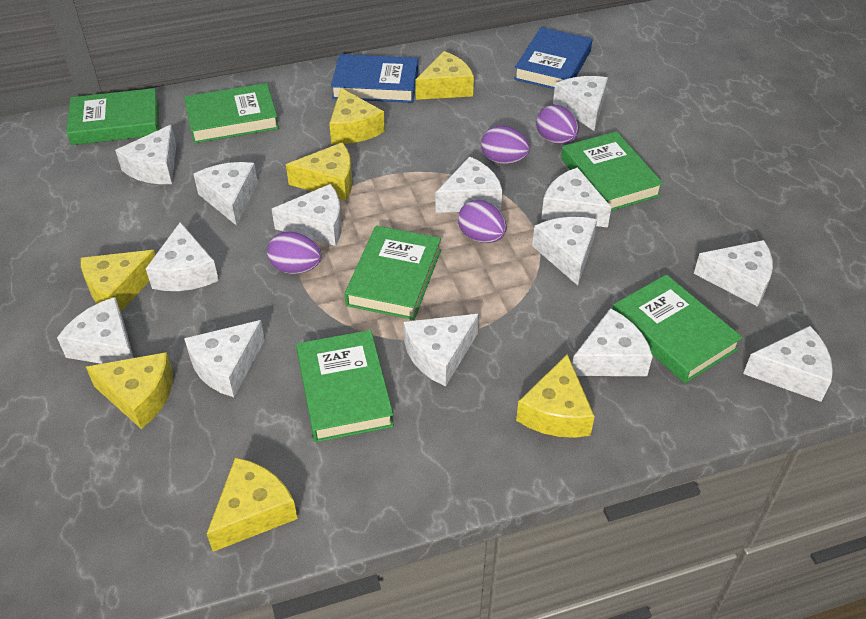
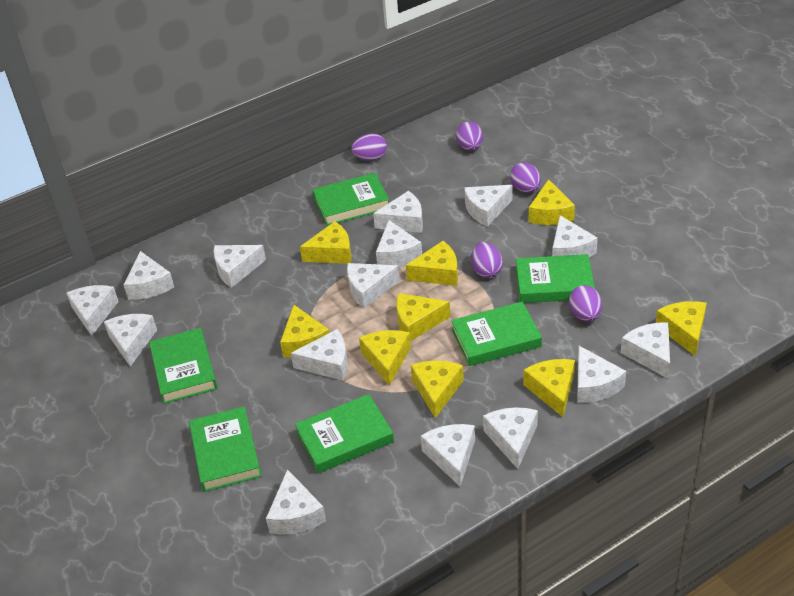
blue book: [331,54,418,103] [514,27,592,89] = 2 -> none = 0
purple egg: [267,232,322,274] [458,200,507,243] [481,126,530,164] [536,105,579,144] = 4 -> [351,133,387,161] [456,121,483,151] [471,242,503,278] [510,162,541,193] [569,285,602,322] = 5
white cheese: [57,297,134,364] [115,125,176,184] [146,222,219,291] [184,320,265,397] [194,162,258,226] [272,184,342,246] [404,314,479,386] [435,156,502,213] [532,217,597,285] [541,167,611,228] [553,76,608,131] [572,308,653,376] [694,240,773,307] [743,326,833,402] = 14 -> [66,285,119,336] [104,314,157,367] [124,251,174,299] [213,245,266,288] [266,469,326,535] [291,329,348,381] [347,263,400,308] [373,191,423,233] [376,220,422,266] [421,424,475,486] [464,185,513,227] [483,407,538,469] [552,215,598,257] [577,346,626,403] [621,322,670,379] = 15
yellow cheese: [81,250,155,311] [86,352,173,429] [207,458,298,552] [286,142,352,201] [329,88,385,144] [415,51,474,100] [516,354,595,438] = 7 -> [280,305,330,358] [300,221,352,264] [359,330,411,386] [396,293,450,341] [406,241,458,286] [411,361,464,418] [524,359,575,417] [529,179,575,225] [656,301,707,356] = 9

